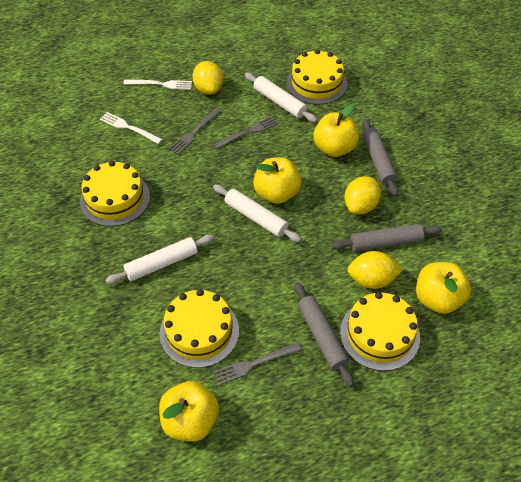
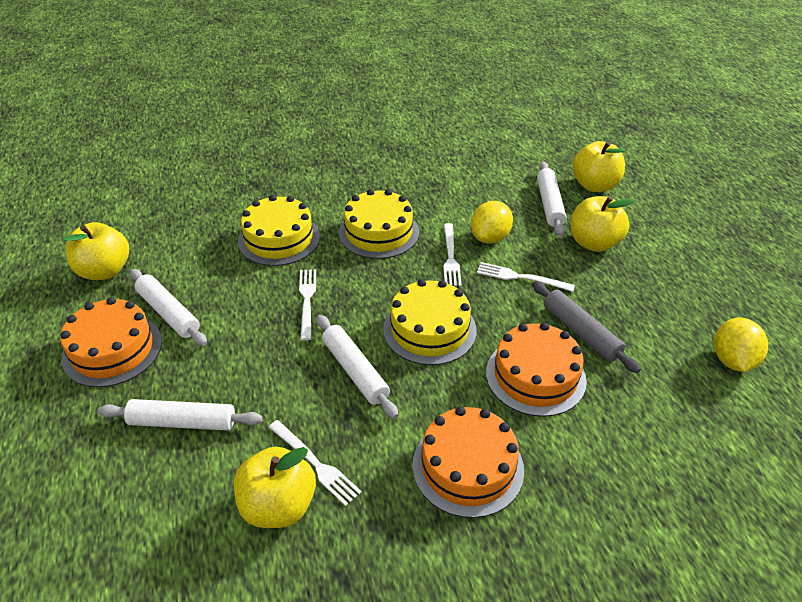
grey fork: [169,108,221,154] [213,116,279,149] [213,342,302,386] = 3 -> none = 0
grey rolling pin: [295,282,354,387] [331,224,442,252] [362,119,398,196] = 3 -> [532,281,641,373] = 1
orange cake: none = 0 -> [60,297,162,387] [412,406,524,518] [486,322,587,417] = 3
white fork: [100,112,163,144] [123,80,192,90] = 2 -> [269,420,362,506] [299,269,316,341] [444,223,462,286] [477,262,575,292] = 4
white rolling pin: [105,235,214,284] [213,184,301,242] [245,73,317,122] = 3 -> [98,399,263,431] [129,269,207,346] [317,315,398,419] [537,162,567,236] = 4
yellow cake: [80,161,150,227] [160,289,239,368] [287,49,347,105] [340,292,420,371] = 4 -> [238,195,320,266] [339,189,419,259] [383,279,477,365] = 3
yellow lemon: [192,61,223,95] [344,176,381,214] [347,251,402,289] = 3 -> [471,201,513,244] [714,317,768,372] = 2

